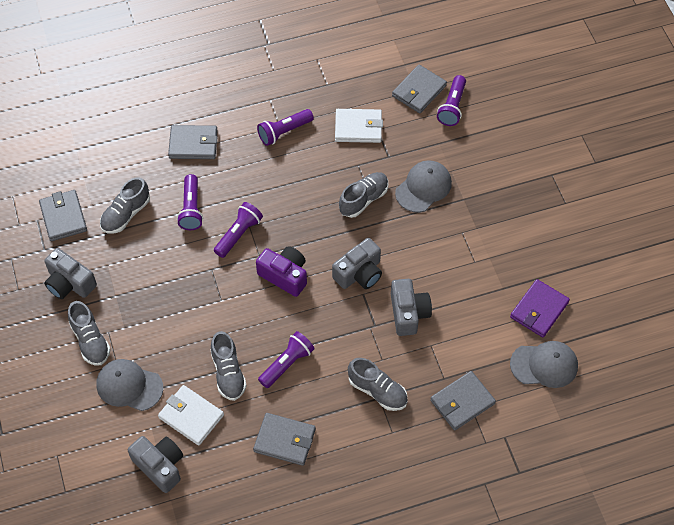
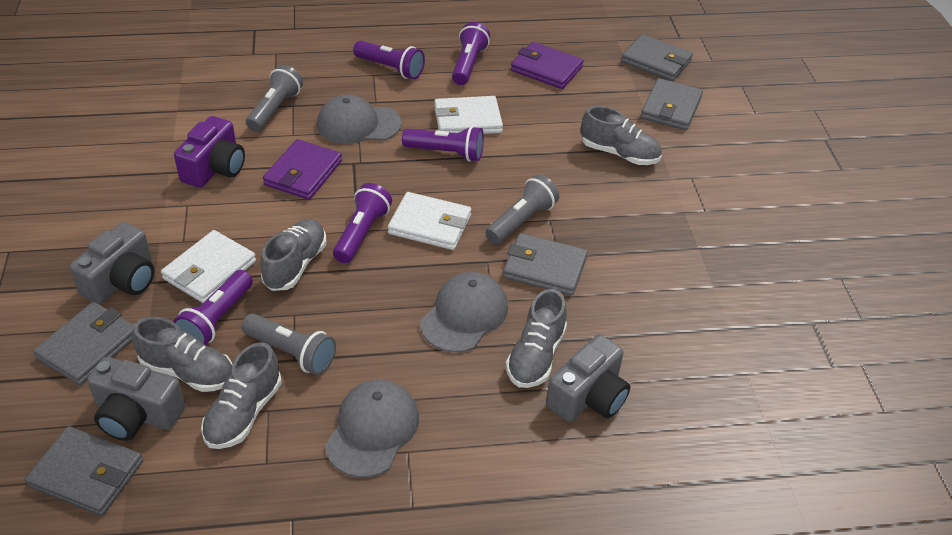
grey camera: [44,248,97,299] [128,436,183,493] [332,238,382,289] [391,279,432,336] = 4 -> [69,222,154,304] [87,357,185,441] [546,334,630,422] = 3
grey flashlight: none = 0 -> [242,313,336,375] [246,65,303,132] [485,174,559,244] = 3
purple wallet: [510,279,570,337] = 1 -> [263,139,342,200] [511,42,584,89] = 2
white wallet: [158,385,224,446] [335,109,383,143] = 2 -> [161,230,256,303] [388,192,471,250] [434,96,503,134] = 3

